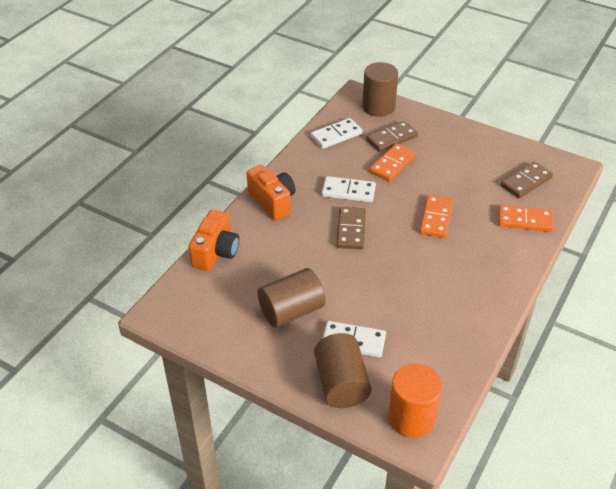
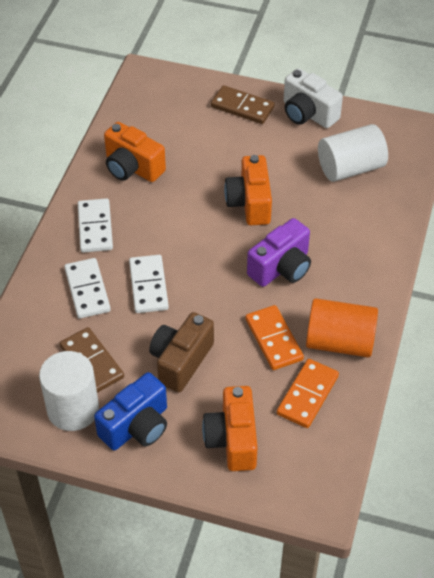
blue camera: none = 0 -> [94,372,167,450] = 1
brown camera: none = 0 -> [149,312,214,392] = 1
brown cylinder: [257,268,325,327] [314,333,372,408] [362,62,398,117] = 3 -> none = 0
brown domino: [336,207,366,249] [366,121,418,152] [501,162,553,198] = 3 -> [60,327,124,393] [211,85,275,124] = 2
orange camera: [189,209,239,271] [247,165,296,220] = 2 -> [104,122,166,182] [202,386,258,471] [224,155,272,225] = 3
orange domino: [369,144,416,182] [420,195,453,238] [498,205,553,232] = 3 -> [245,305,304,370] [277,359,339,428] = 2
purple camera: none = 0 -> [247,218,311,287] = 1
white camera: none = 0 -> [284,68,343,128] = 1
white cylinder: none = 0 -> [39,351,99,431] [318,124,388,182] = 2

